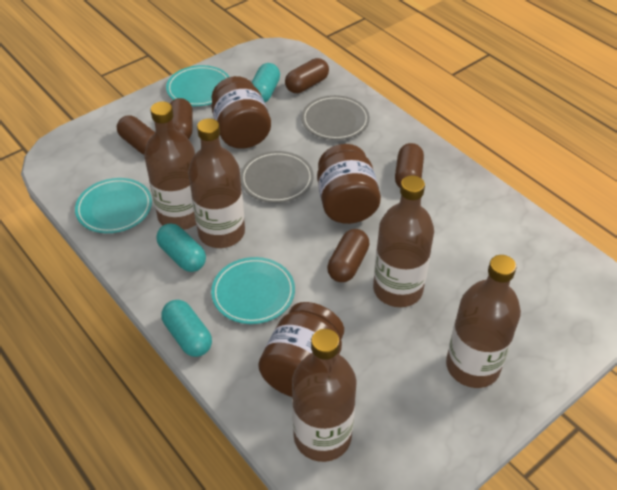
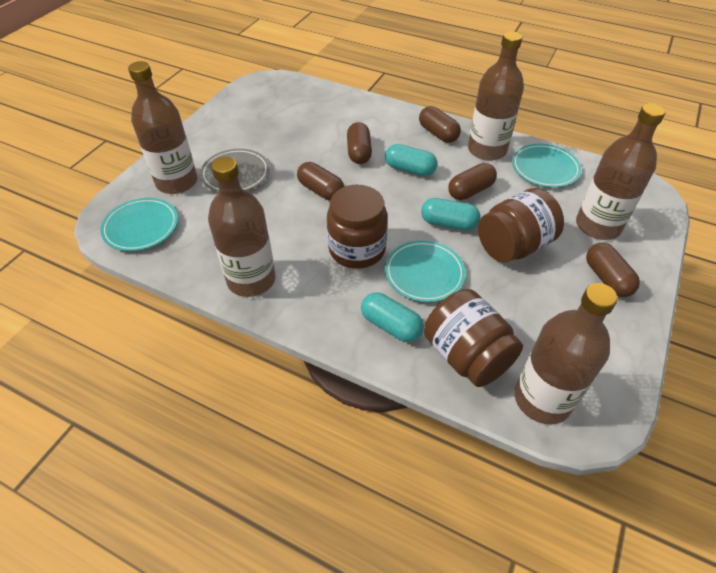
grey plate: [240,151,314,203] [301,95,370,140] = 2 -> [200,149,269,192] = 1

